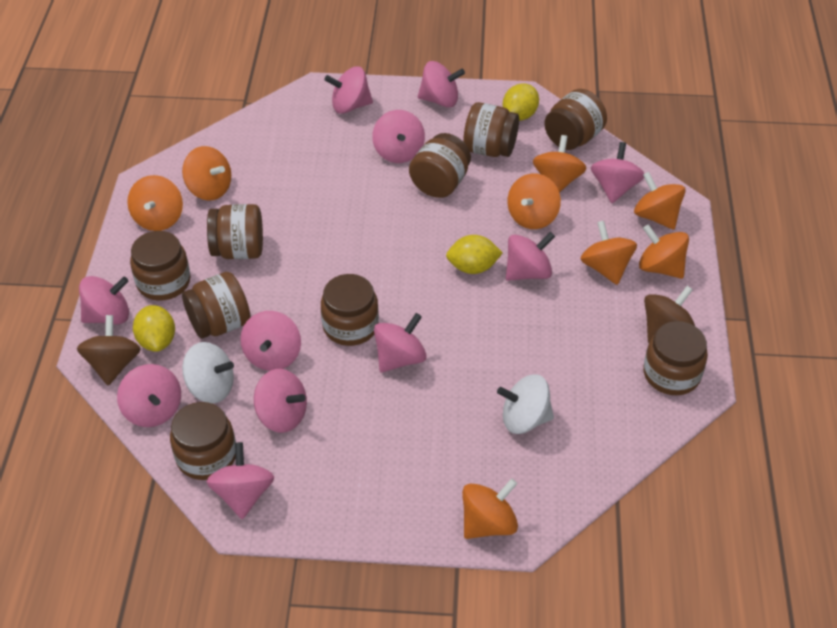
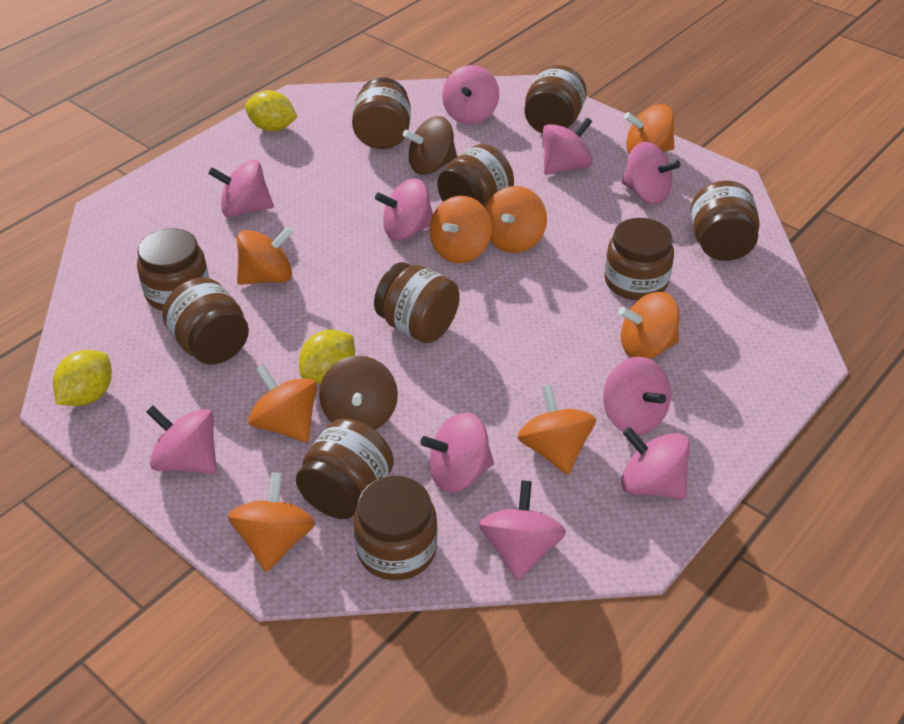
brown jar: [130,231,191,301] [170,402,236,480] [182,272,251,338] [207,204,263,259] [321,274,379,346] [409,133,471,198] [463,102,519,157] [544,89,607,150] [643,321,708,395] = 9 -> [137,228,209,311] [162,278,249,364] [296,419,394,519] [352,77,411,149] [354,476,438,580] [374,262,460,343] [437,144,514,208] [525,65,587,134] [604,218,674,301] [691,181,760,261] = 10
pink spinning top: [79,276,129,325] [117,364,181,427] [206,442,274,519] [240,311,301,371] [254,369,307,433] [324,66,373,114] [372,110,425,163] [374,313,427,373] [418,61,465,107] [506,232,555,281] [591,142,644,203] = 11 -> [146,405,217,474] [208,160,274,217] [375,178,433,241] [420,412,494,492] [442,65,499,124] [479,480,566,580] [543,117,593,175] [603,357,671,435] [621,142,680,204] [621,427,690,499] = 10
white spinning top: [182,342,234,403] [497,374,554,434] = 2 -> none = 0

